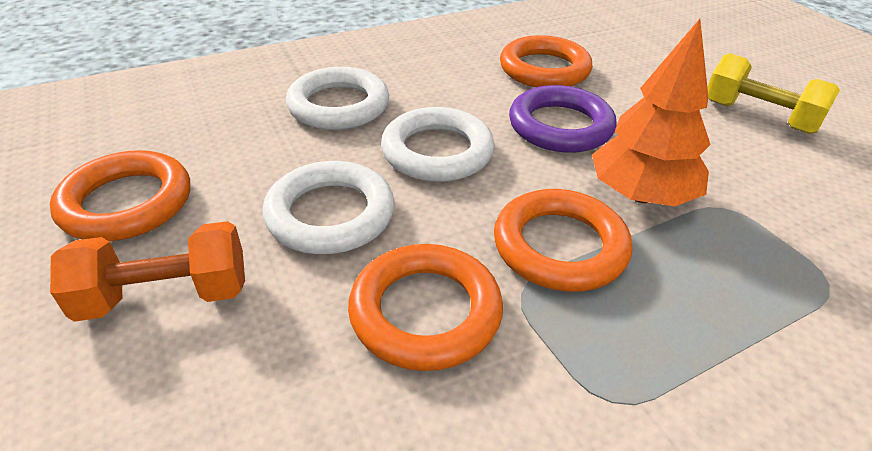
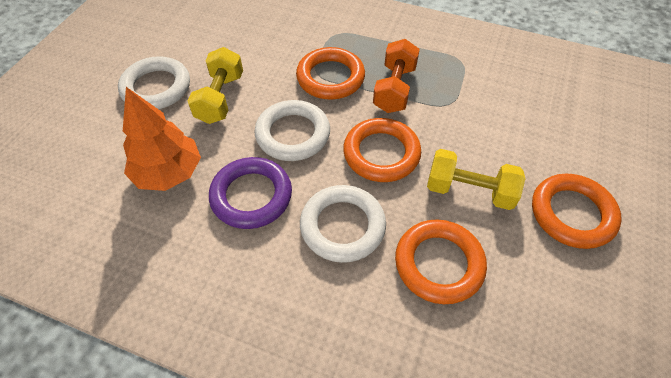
yellow dumbbell: [707,53,840,134] = 1 -> [188,47,243,124] [427,149,526,210] = 2

